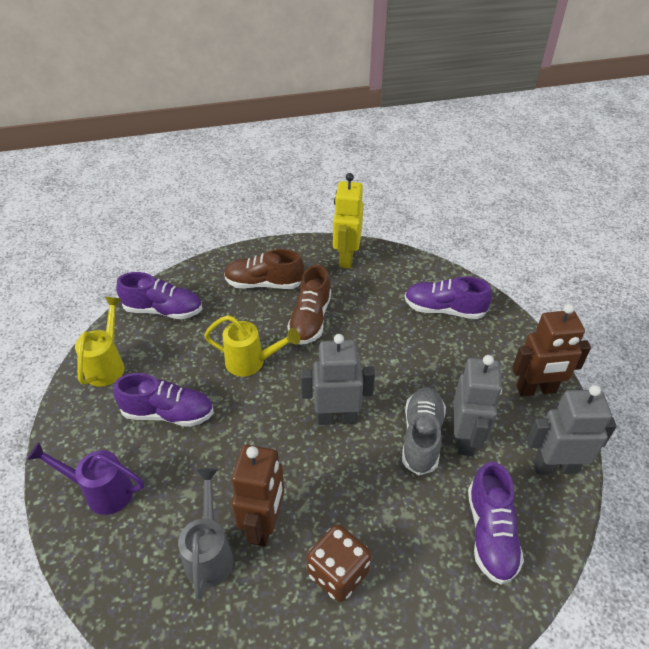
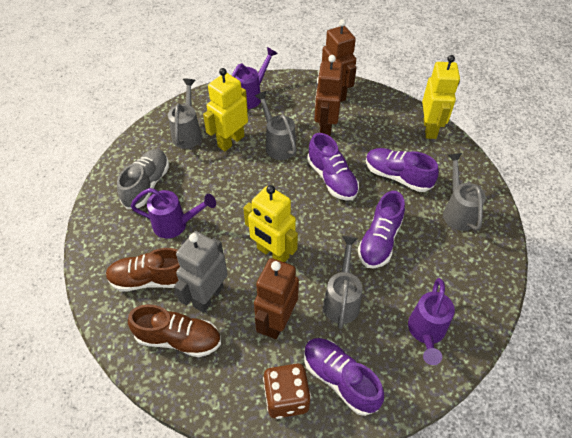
brown robot: [232,445,284,547] [512,304,591,396] = 2 -> [254,258,299,339] [315,55,343,136] [322,19,357,102] = 3
grey robot: [301,334,375,425] [454,355,502,456] [527,385,617,474] = 3 -> [174,231,228,313] = 1
grey watering can: [178,468,233,599] = 1 -> [168,79,202,149] [255,91,297,160] [323,236,362,329] [443,153,486,231] = 4
purple watering can: [27,442,144,515] = 1 -> [131,188,216,239] [232,47,278,109] [408,278,455,365] = 3
yellow robot: [333,173,363,269] = 1 -> [203,68,248,151] [243,185,298,262] [422,55,460,139] = 3
yellow watering can: [75,297,125,387] [204,315,300,377] = 2 -> none = 0

